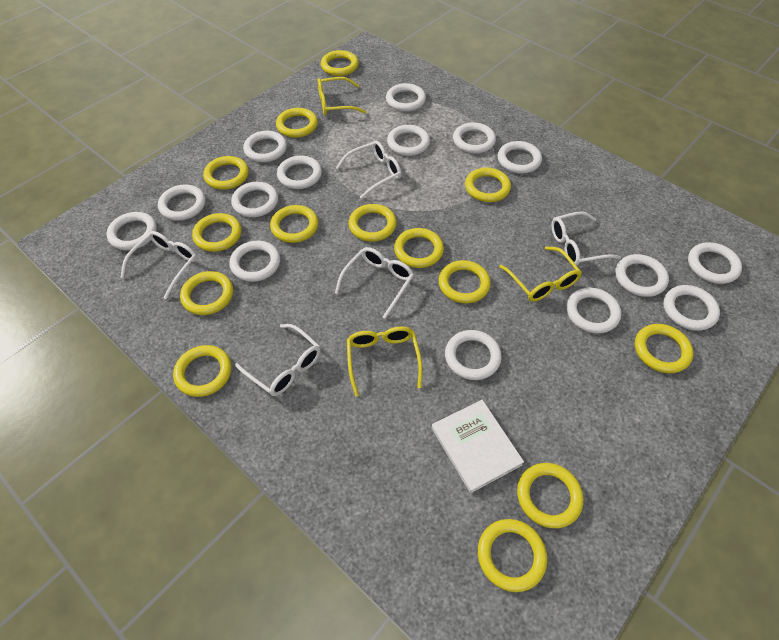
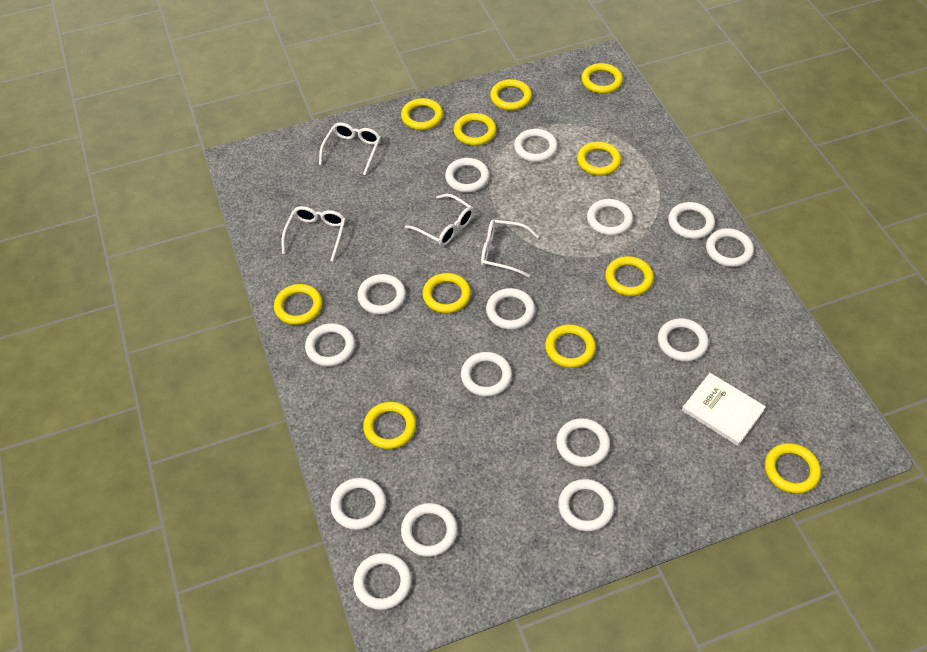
white glasses: [120,231,198,299] [235,324,320,396] [335,247,414,319] [336,140,401,199] [551,211,621,266] = 5 -> [282,206,346,262] [319,122,381,175] [405,194,474,246] [481,219,539,277] = 4
yellow glasses: [317,77,367,116] [347,326,423,397] [499,246,582,302] = 3 -> none = 0
yellow ring: [173,345,232,397] [180,271,233,315] [192,213,242,252] [203,156,249,190] [270,205,318,243] [276,108,318,138] [321,50,359,76] [349,204,397,242] [394,228,444,268] [439,260,491,303] [465,168,511,202] [478,519,547,592] [517,463,583,528] [635,324,693,373] = 14 -> [274,284,323,325] [363,402,416,449] [401,98,443,130] [423,273,471,313] [454,113,496,146] [490,79,532,110] [545,324,596,368] [577,142,621,176] [581,63,623,94] [605,256,654,296] [765,443,821,494] = 11

